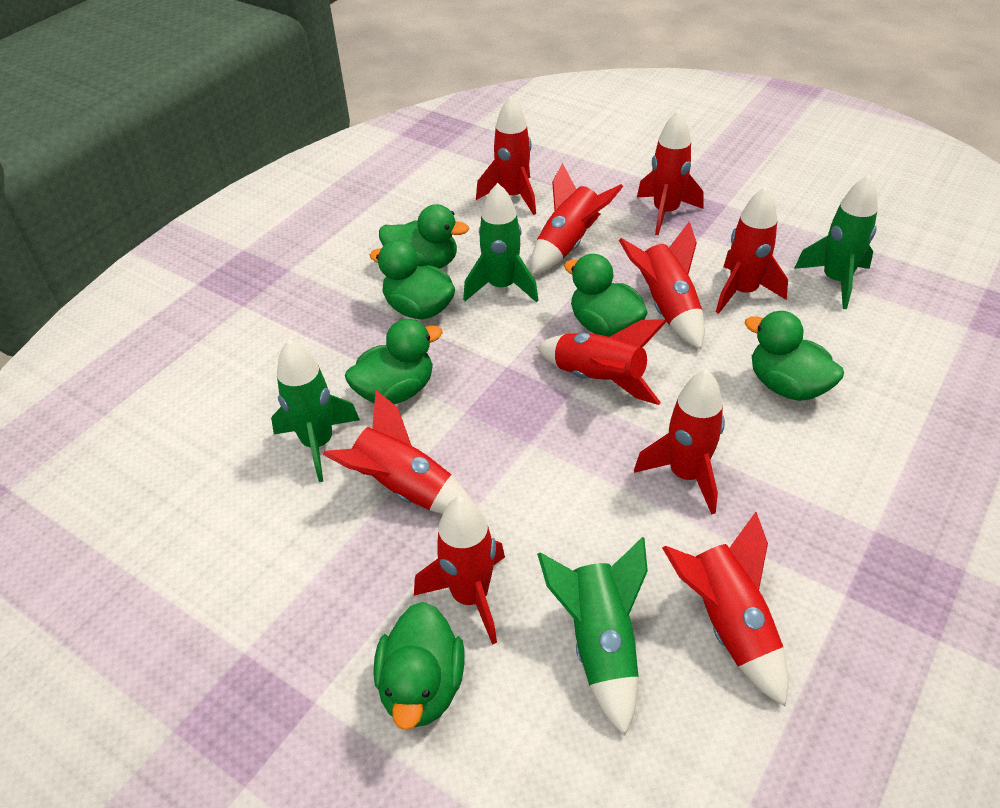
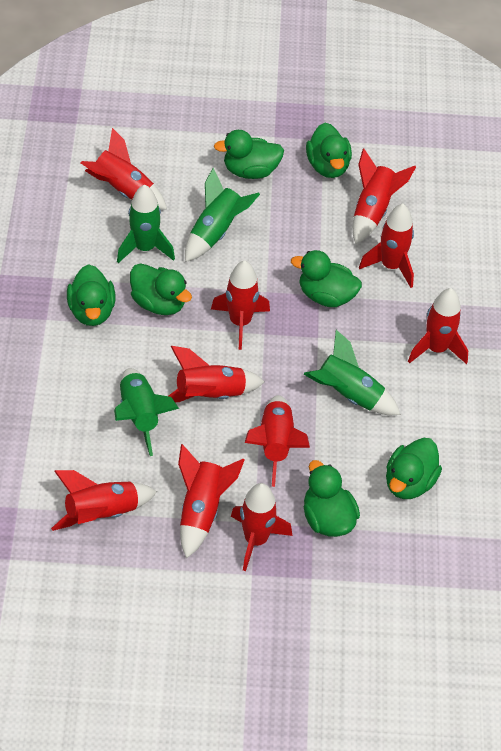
green duck: [345,319,443,404] [370,240,455,319] [374,602,464,730] [379,204,469,269] [564,254,648,337] [745,311,844,401] = 6 -> [67,264,115,326] [130,263,192,315] [214,130,284,179] [291,250,362,307] [304,460,360,537] [306,123,352,178] [386,438,442,499] = 7

